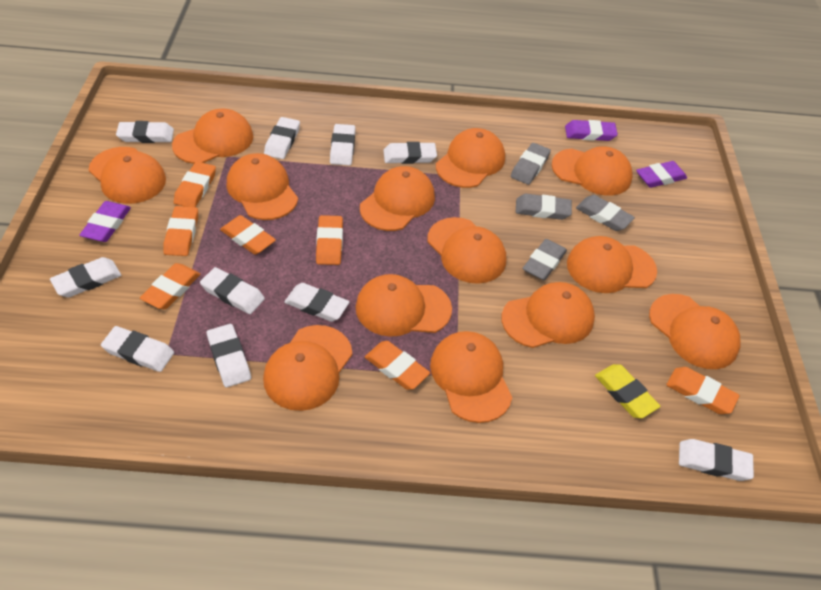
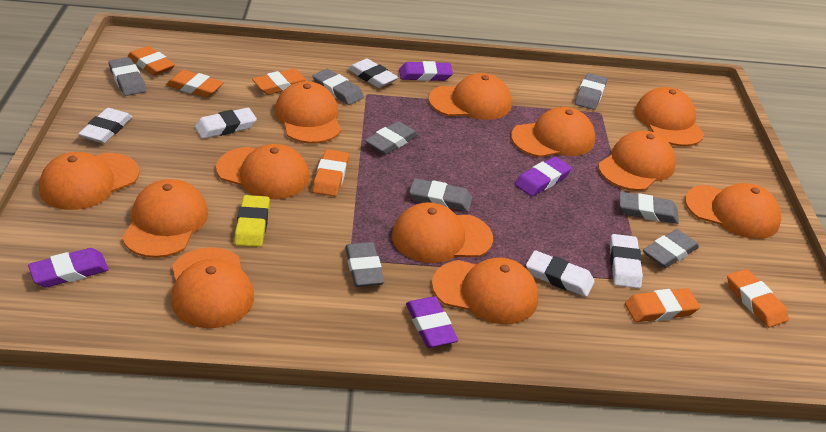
grey eraser: [511,143,551,185] [516,194,572,220] [522,239,567,280] [576,195,635,231] = 4 -> [109,57,146,96] [312,69,364,105] [345,242,384,287] [365,121,418,155] [409,178,472,212] [575,73,607,110] [619,192,679,224] [643,229,699,268] = 8
orange cap: [89,147,166,204] [172,109,253,164] [227,153,298,220] [263,325,352,411] [356,274,452,337] [360,166,435,231] [427,217,506,284] [430,331,512,423] [436,128,505,188] [502,282,595,348] [552,146,632,196] [567,236,657,293] [649,294,740,369] = 13 -> [39,152,140,210] [122,179,208,258] [171,247,254,328] [216,144,310,199] [275,81,341,144] [392,202,493,263] [429,73,512,120] [432,258,538,324] [511,107,595,158] [598,131,676,191] [635,87,705,146] [685,183,781,239] = 12
orange eraser: [140,263,201,309] [163,206,198,256] [174,162,216,207] [220,215,276,255] [316,215,343,265] [365,341,430,390] [666,367,739,414] = 7 -> [128,46,175,76] [166,70,224,98] [252,69,307,95] [312,149,349,196] [625,288,700,322] [727,269,789,327] = 6
purple eraser: [79,201,131,242] [565,120,618,141] [636,161,687,188] = 3 -> [28,248,109,288] [399,61,453,81] [406,296,458,348] [515,157,572,196] = 4
white eraser: [50,257,121,297] [101,326,174,372] [116,121,174,143] [200,267,265,314] [207,324,251,387] [264,117,300,159] [284,283,350,322] [330,124,355,166] [383,142,437,164] [679,439,754,481] = 10 -> [78,108,132,143] [195,108,257,139] [348,59,398,88] [526,250,595,297] [610,234,643,289] = 5

